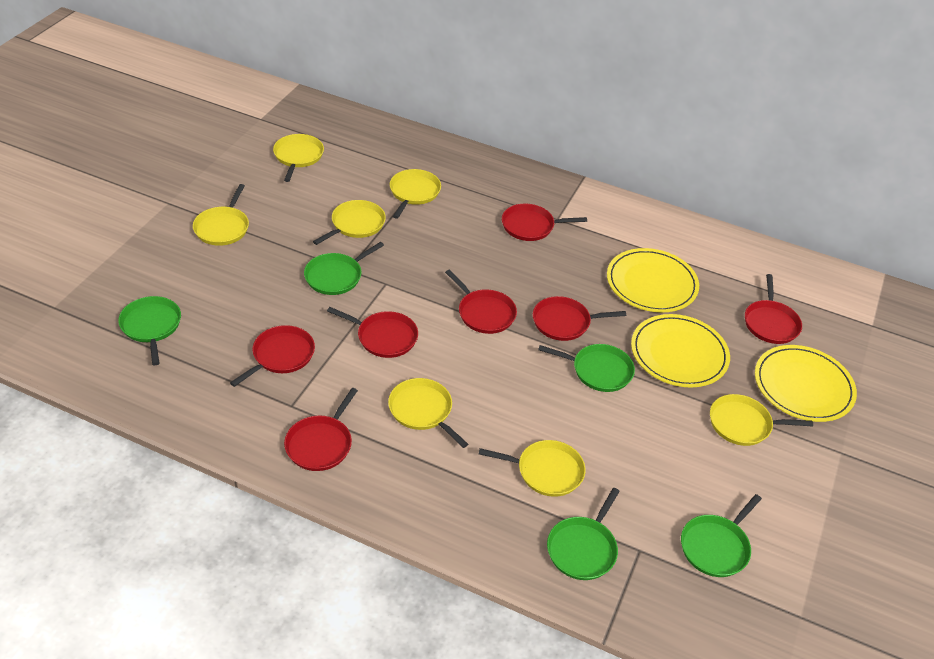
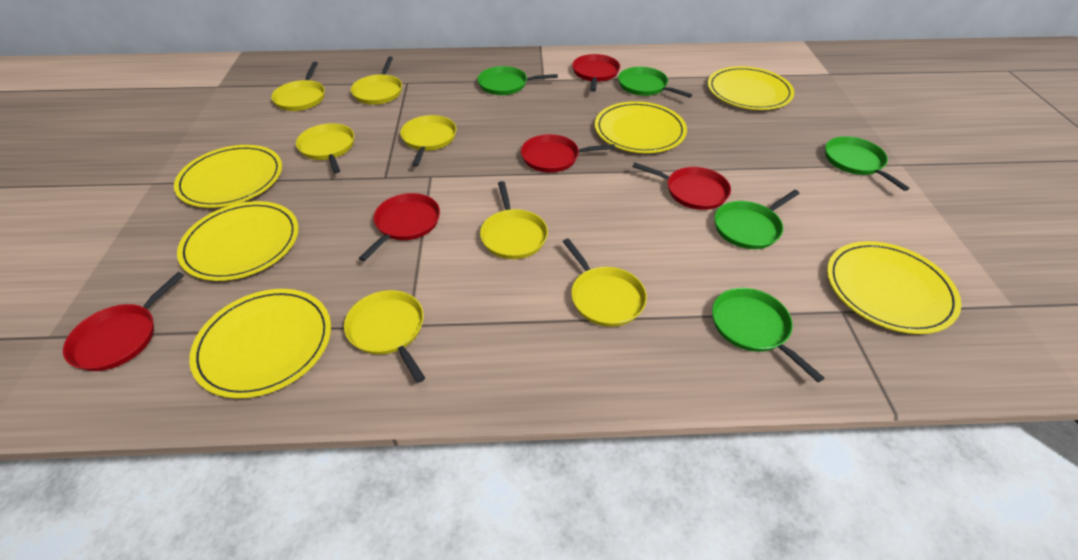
red pan: [230,325,315,387] [284,388,358,471] [327,307,418,358] [445,270,517,334] [502,204,587,241] [533,296,626,341] [745,274,802,344] = 7 -> [63,272,184,371] [359,193,440,261] [521,134,615,173] [572,54,620,92] [632,162,731,210] = 5
yellow plate: [607,248,699,312] [631,314,730,388] [755,345,857,422] = 3 -> [174,145,282,208] [177,201,299,281] [189,289,331,399] [595,101,687,153] [708,66,794,110] [827,241,961,334] = 6

